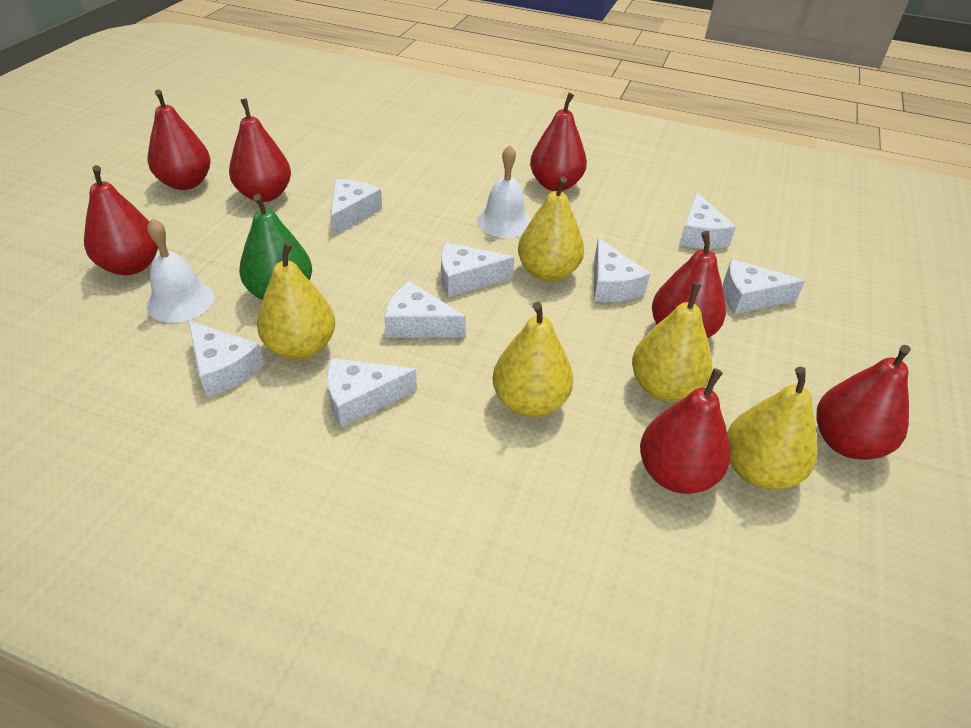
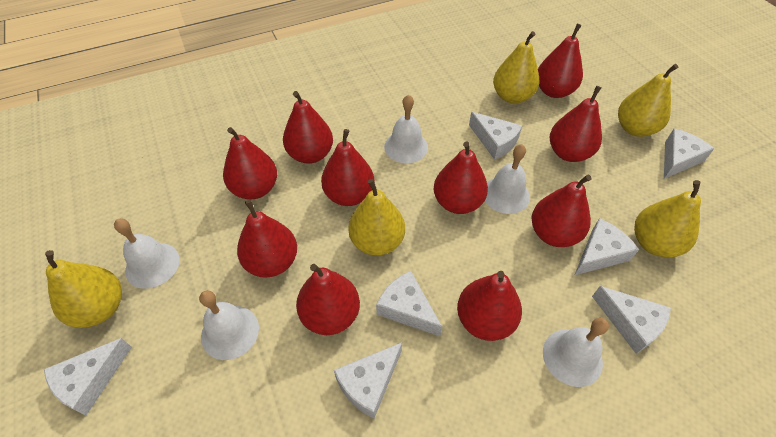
green pear: [239,194,312,300] = 1 -> none = 0
red pear: [84,165,158,275] [148,90,211,190] [229,98,291,202] [530,93,587,191] [640,368,731,494] [652,231,726,338] [816,345,911,460] = 7 -> [223,127,277,199] [237,200,297,278] [283,91,333,164] [296,264,360,335] [321,129,375,206] [434,141,488,214] [457,271,522,341] [532,175,592,247] [538,23,583,98] [550,86,602,162] = 10
white bell: [147,218,214,323] [477,145,531,238] = 2 -> [114,218,180,289] [199,290,259,360] [384,95,428,163] [485,144,530,214] [543,318,609,387] = 5
white cheese: [188,320,264,397] [327,358,417,427] [331,179,382,236] [384,281,466,338] [441,242,514,297] [594,238,650,302] [679,192,736,249] [723,259,805,314] = 8 -> [44,338,132,415] [334,342,402,419] [376,271,442,336] [469,112,522,160] [575,218,639,275] [592,286,671,354] [664,129,715,179] = 7

